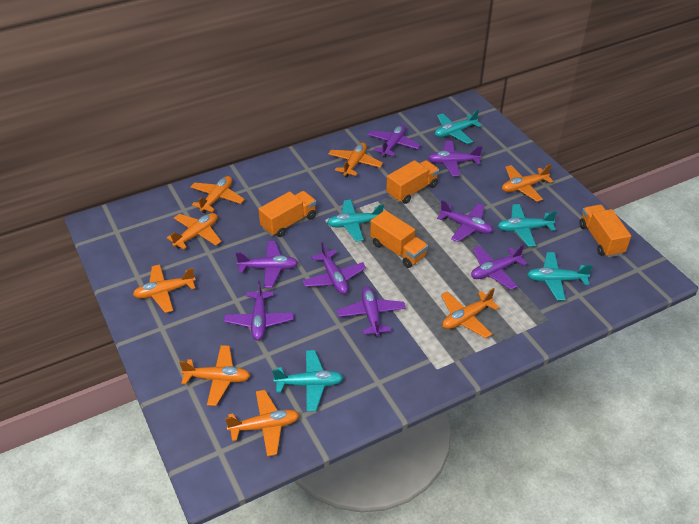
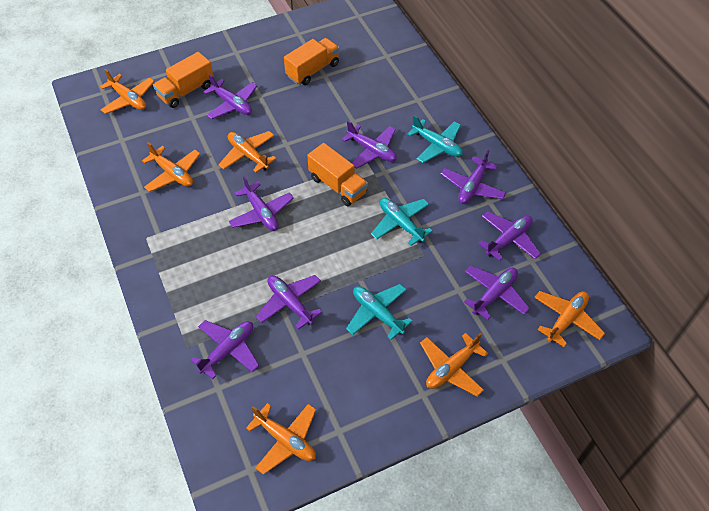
orange plane: [133,264,196,313] [167,213,221,250] [179,345,250,406] [190,176,245,213] [225,390,299,456] [328,142,383,177] [441,288,499,338] [502,164,554,202] = 8 -> [100,69,155,114] [142,142,201,192] [218,131,276,173] [246,403,316,475] [420,333,488,397] [534,291,605,347] = 6
orange truck: [258,191,316,237] [370,210,428,268] [386,160,439,204] [579,204,631,258] = 4 -> [153,52,214,108] [284,38,339,85] [307,143,368,206] = 3
turquoise plane: [272,350,343,411] [327,200,384,242] [435,110,482,144] [498,204,557,247] [527,252,593,301] = 5 -> [346,284,413,340] [371,198,433,246] [407,115,463,163] = 3

